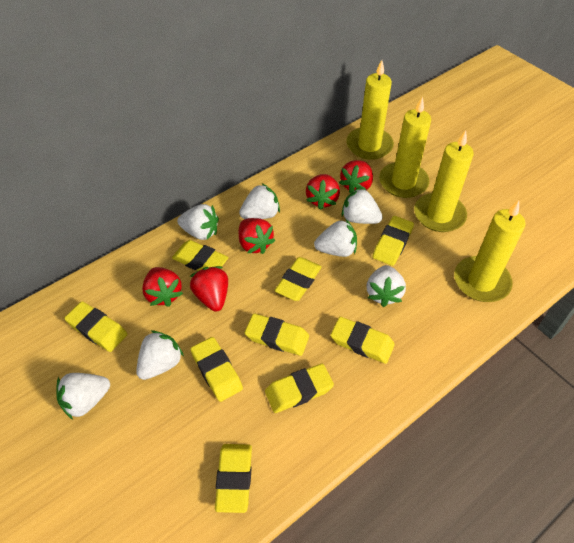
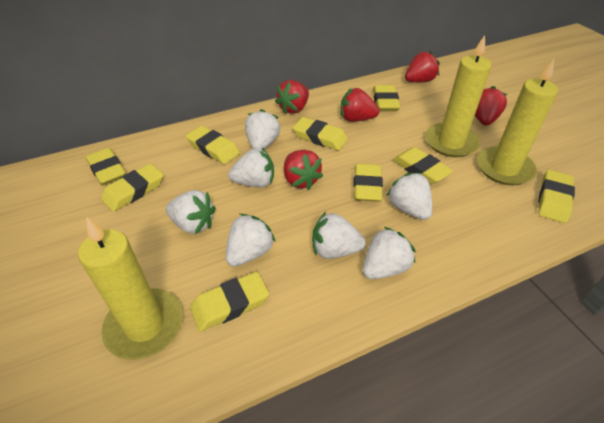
yellow candle: [346,60,394,160] [379,96,431,198] [414,130,474,232] [454,200,526,302] = 4 -> [78,217,183,360] [425,35,492,157] [477,59,558,185] = 3

